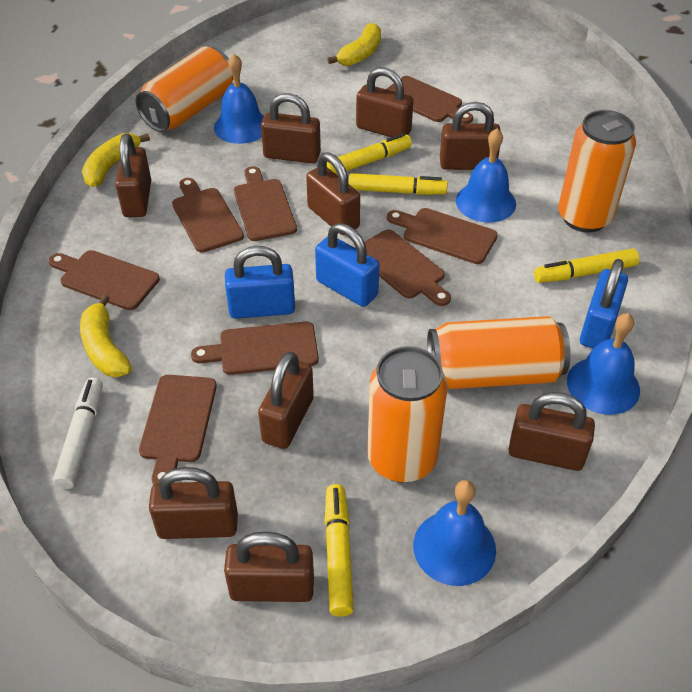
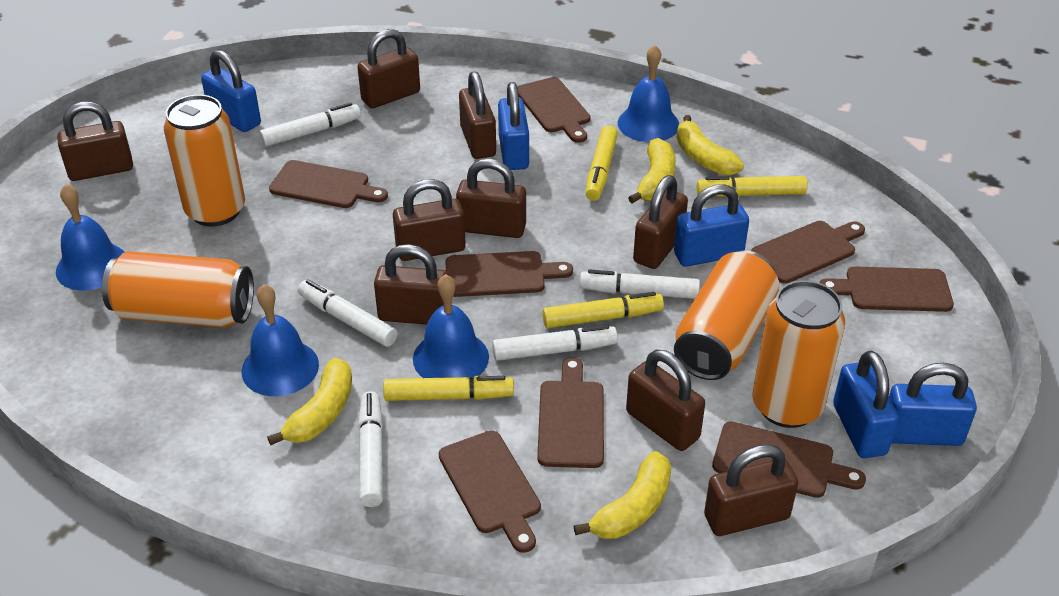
blue padlock: [225,246,295,319] [315,223,379,307] [580,259,628,348] = 3 -> [201,50,261,132] [498,82,529,170] [674,185,749,267] [833,351,899,458] [889,363,977,446] = 5
white marker: [53,377,103,489] = 1 -> [260,102,361,147] [298,280,398,347] [358,391,383,507] [492,325,618,361] [580,269,700,299] = 5
yellow banana: [80,295,132,377] [82,133,150,187] [327,23,381,66] = 3 -> [267,358,352,445] [574,451,671,539] [628,138,676,204] [677,115,744,175] = 4

